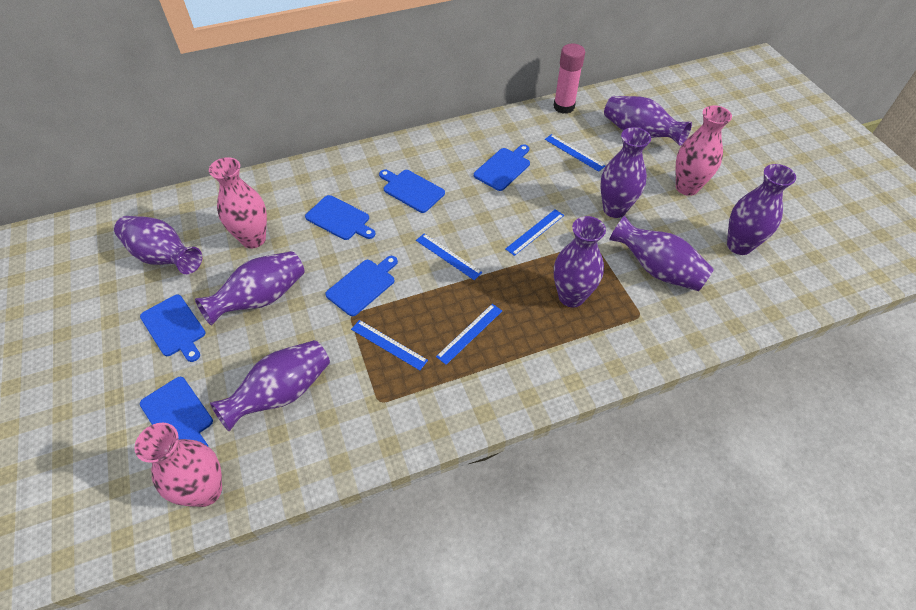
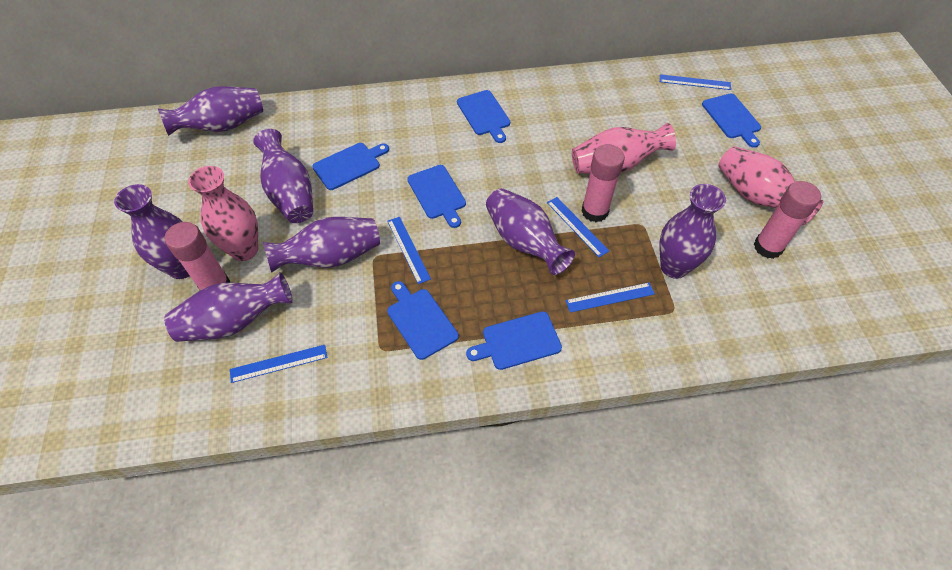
pink glue stick: [553,44,585,114] = 1 -> [165,222,230,290] [581,144,625,222] [754,181,821,259] = 3
purple vase: [114,216,202,274] [195,251,305,326] [210,340,330,432] [554,216,606,308] [600,127,651,218] [604,96,692,146] [609,216,714,291] [727,164,796,255] = 8 -> [114,184,190,279] [158,86,263,136] [164,272,293,342] [253,129,313,223] [263,217,380,273] [486,188,575,275] [659,184,726,279] = 7

